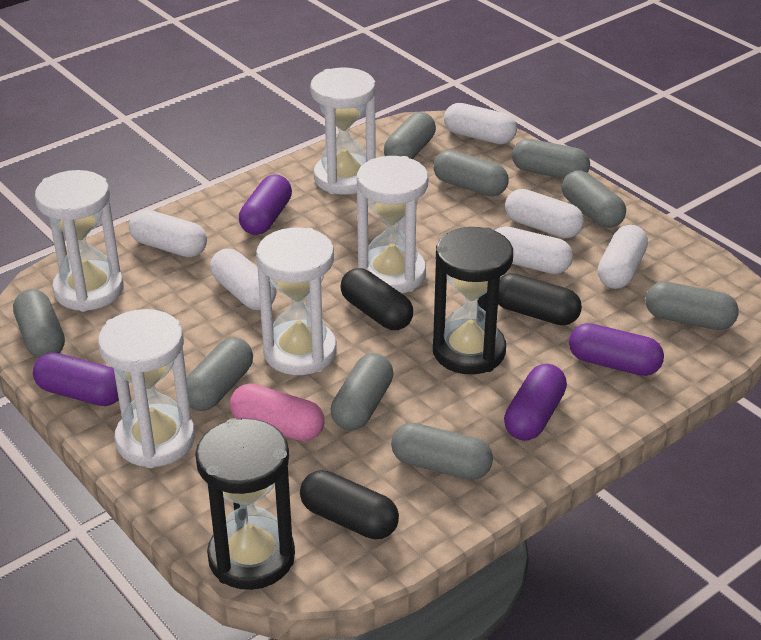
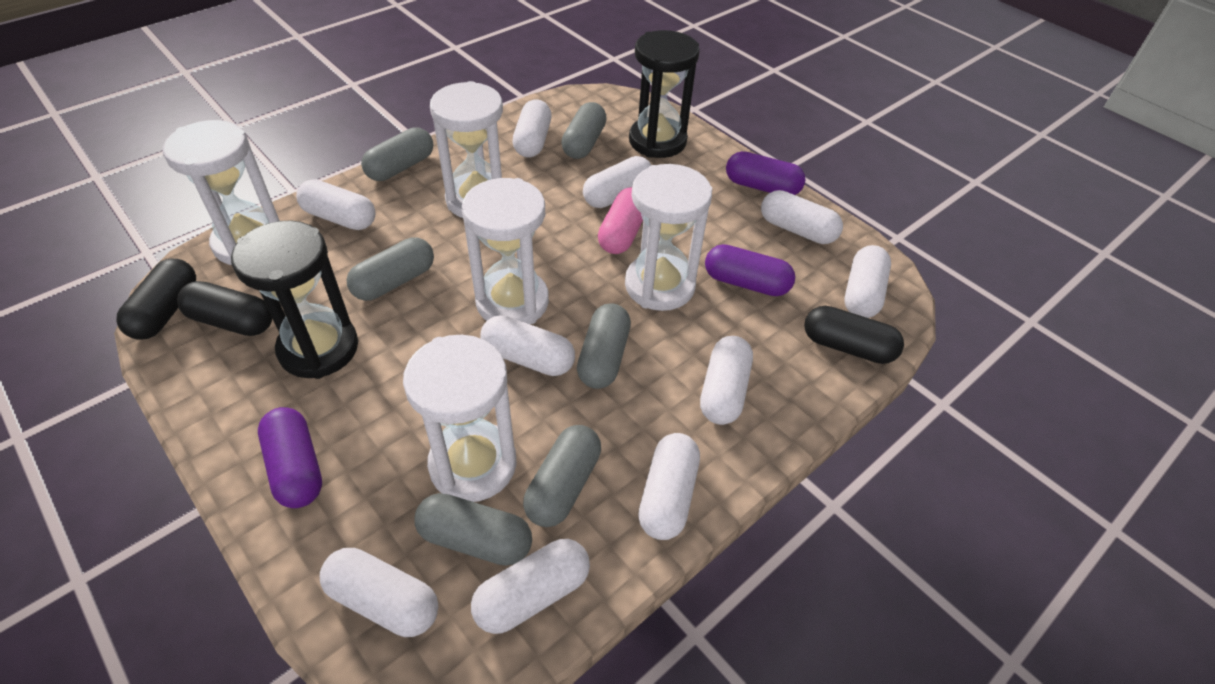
grey capsule: [13,289,65,358] [186,337,253,411] [331,353,393,430] [384,112,436,159] [391,423,493,480] [433,150,509,196] [512,139,590,179] [562,170,626,228] [645,282,739,330] = 9 -> [346,237,434,301] [361,127,433,181] [414,493,532,566] [523,425,601,527] [561,102,607,159] [577,303,631,389] = 6
purple capsule: [33,352,119,406] [239,175,292,235] [504,364,567,441] [569,323,664,376] = 4 -> [258,407,322,508] [705,244,795,296] [726,151,805,195] = 3
white capsule: [129,209,207,257] [210,249,276,310] [444,103,517,144] [495,226,573,274] [505,189,584,238] [598,225,648,289] = 6 -> [296,179,376,230] [320,548,438,637] [471,539,590,634] [480,315,575,376] [512,99,552,157] [583,156,651,208] [638,433,700,540] [700,336,753,425] [761,190,843,244] [845,245,891,318] = 10

